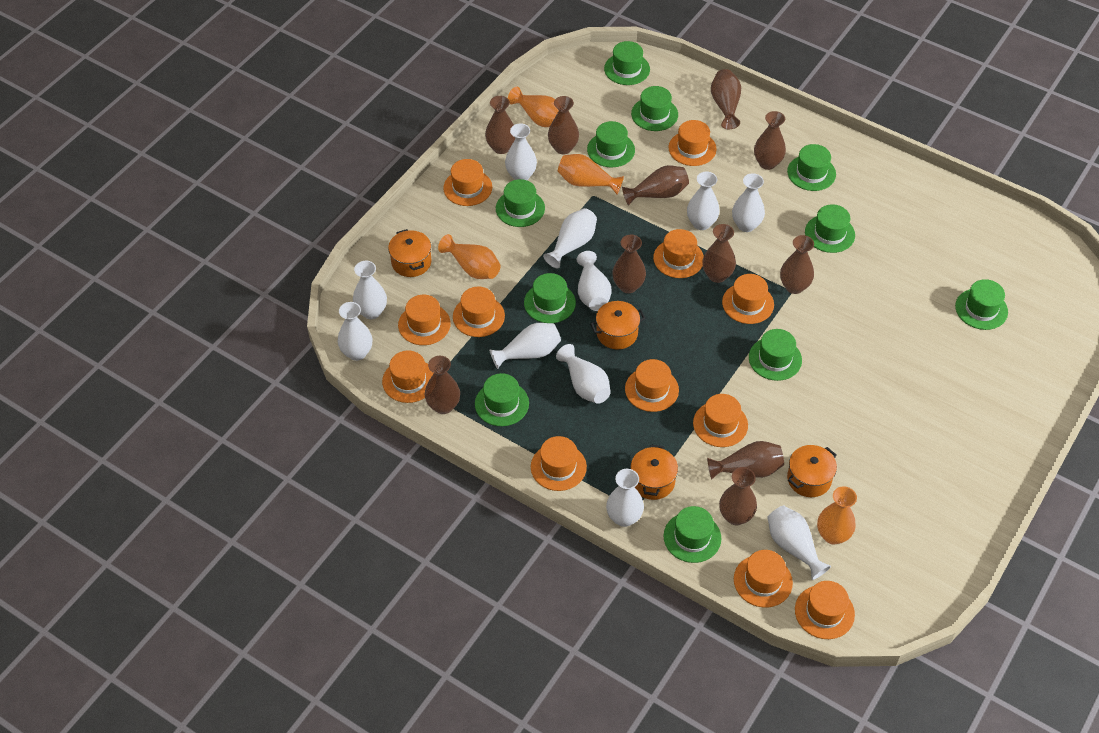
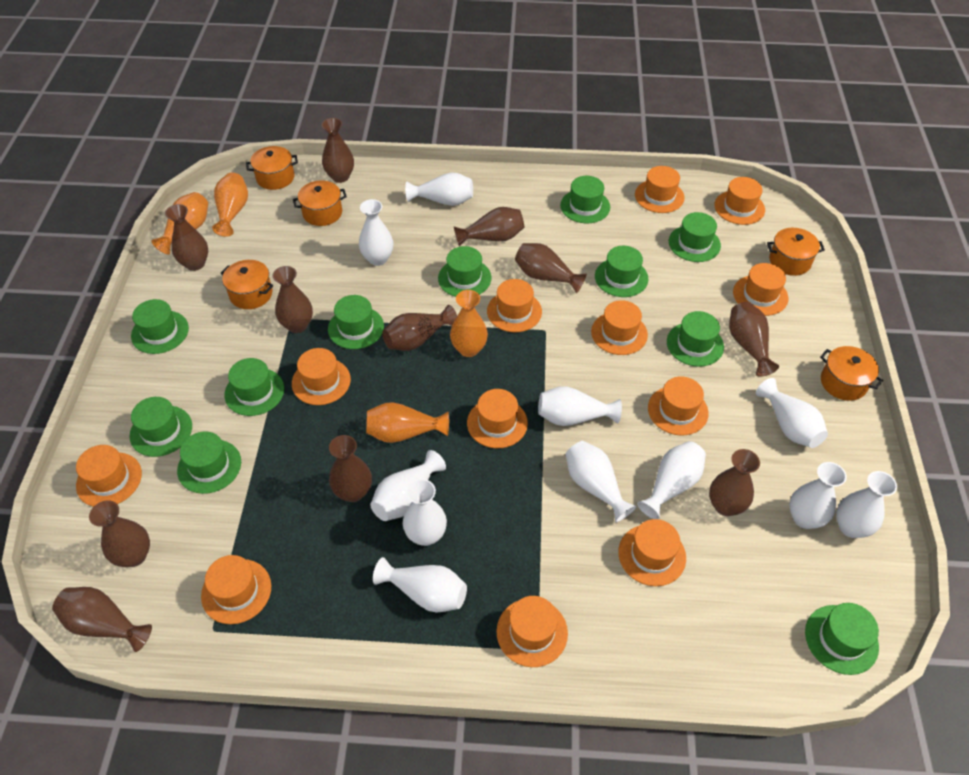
orange pot: [388,229,431,277] [590,301,645,349] [630,445,678,500] [787,445,837,497] = 4 -> [220,260,273,309] [246,146,298,190] [293,181,347,226] [767,228,825,276] [820,346,883,401] = 5

